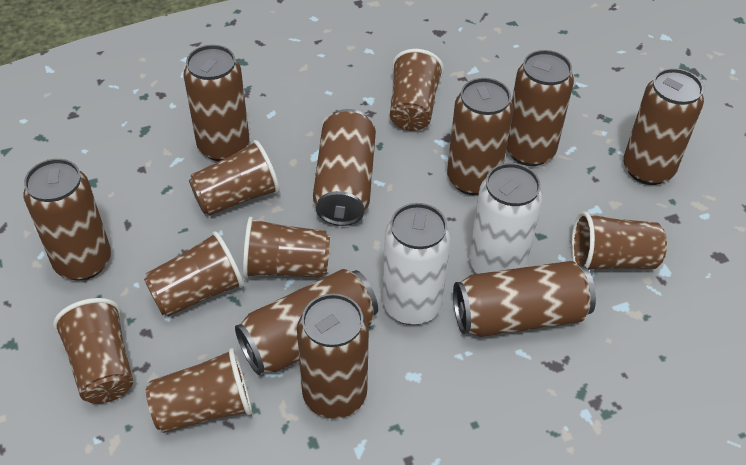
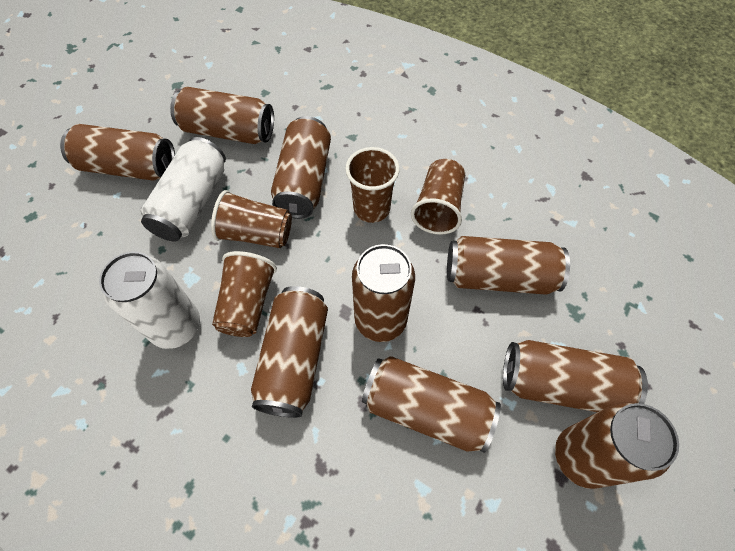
brown cup: [53,298,133,404] [144,231,244,317] [146,348,252,433] [189,140,280,216] [243,217,330,278] [390,49,444,131] [571,211,667,270] = 7 -> [211,190,292,248] [212,251,277,337] [345,147,400,223] [411,159,465,235] = 4

